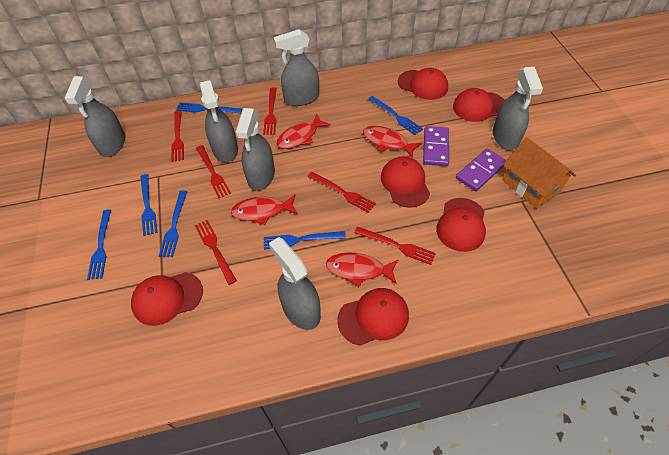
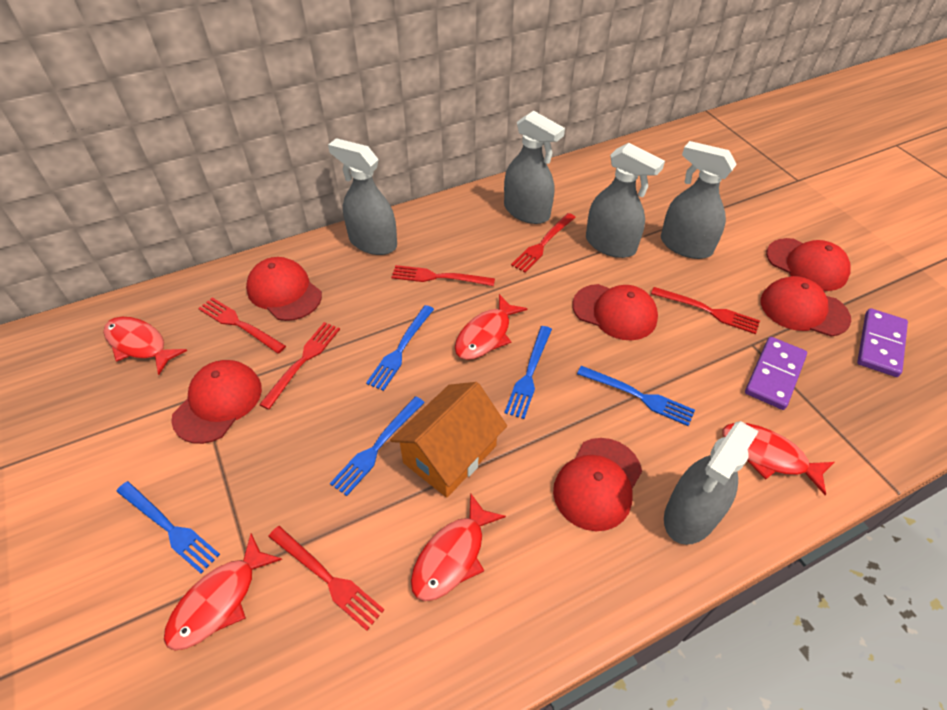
blue fork: [87,210,111,280] [140,174,157,236] [159,191,187,257] [176,102,242,114] [264,231,346,250] [368,96,423,135] = 6 -> [116,481,220,573] [330,396,425,496] [366,305,434,391] [504,326,552,419] [577,366,695,426] = 5
grey spray bottle: [65,76,125,157] [200,80,238,162] [236,108,275,191] [269,237,321,330] [273,29,319,106] [493,67,543,150] = 6 -> [328,138,397,255] [504,111,565,224] [586,143,665,258] [661,141,737,259] [664,421,759,545] = 5
red fish: [231,195,298,225] [277,114,331,149] [326,253,399,287] [363,126,422,158] = 4 -> [103,317,187,375] [164,533,283,651] [411,493,506,601] [455,294,527,360] [723,423,835,495] = 5

